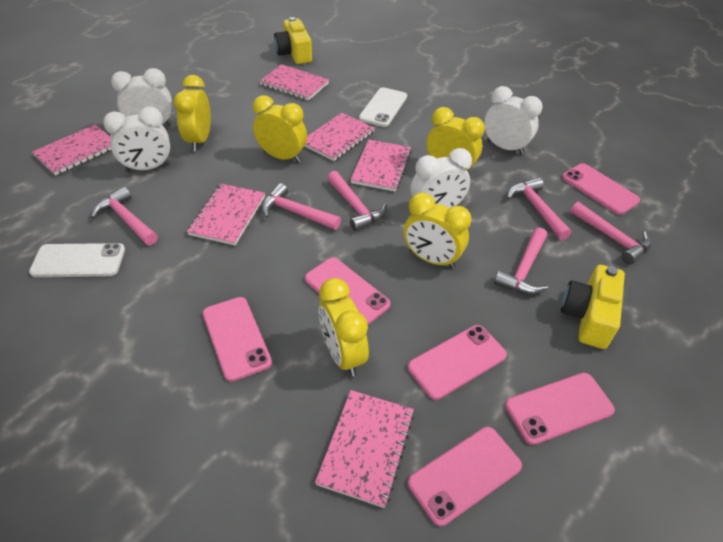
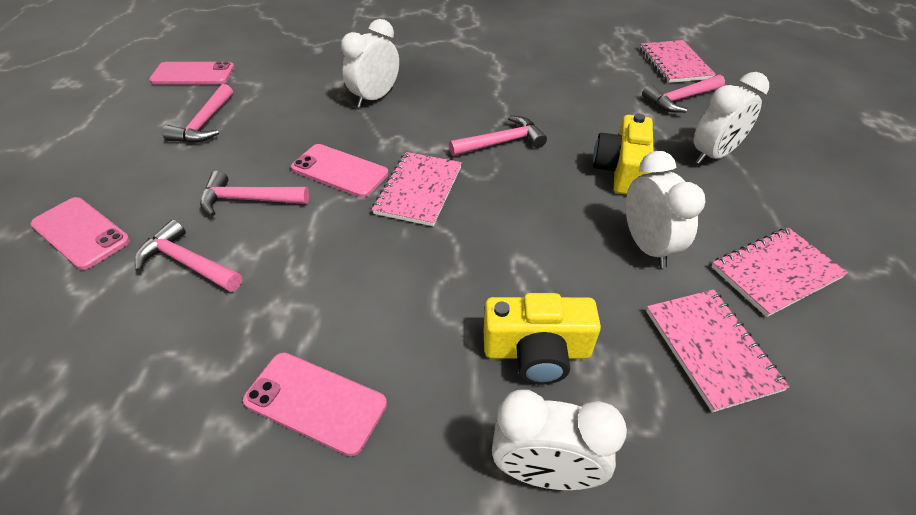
pink hammer: [91,187,158,245] [261,183,341,230] [327,171,387,231] [494,227,548,294] [507,177,571,240] [570,202,651,264] = 6 -> [135,220,242,292] [162,84,233,143] [200,171,309,216] [449,116,547,156] [642,75,725,113] = 5
pink notebook: [32,125,111,176] [187,184,265,245] [259,64,329,101] [305,113,375,161] [315,390,414,508] [350,140,412,192] = 6 -> [372,152,462,226] [640,40,716,83] [646,289,790,412] [711,227,848,317] = 4
pink phone: [202,297,272,382] [305,258,390,325] [408,325,507,400] [408,427,522,526] [505,373,615,445] [562,163,640,215] = 6 -> [31,197,130,270] [149,61,235,84] [243,352,387,456] [291,144,389,198] = 4
white phone: [29,243,125,277] [359,87,407,127] = 2 -> none = 0
yellow clock: [173,75,211,151] [253,95,307,163] [319,278,369,377] [404,193,471,269] [427,107,485,176] = 5 -> none = 0

